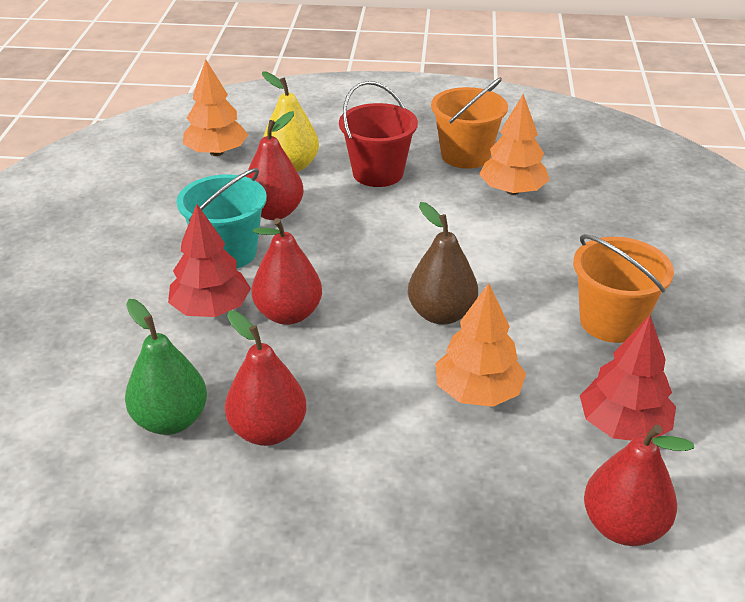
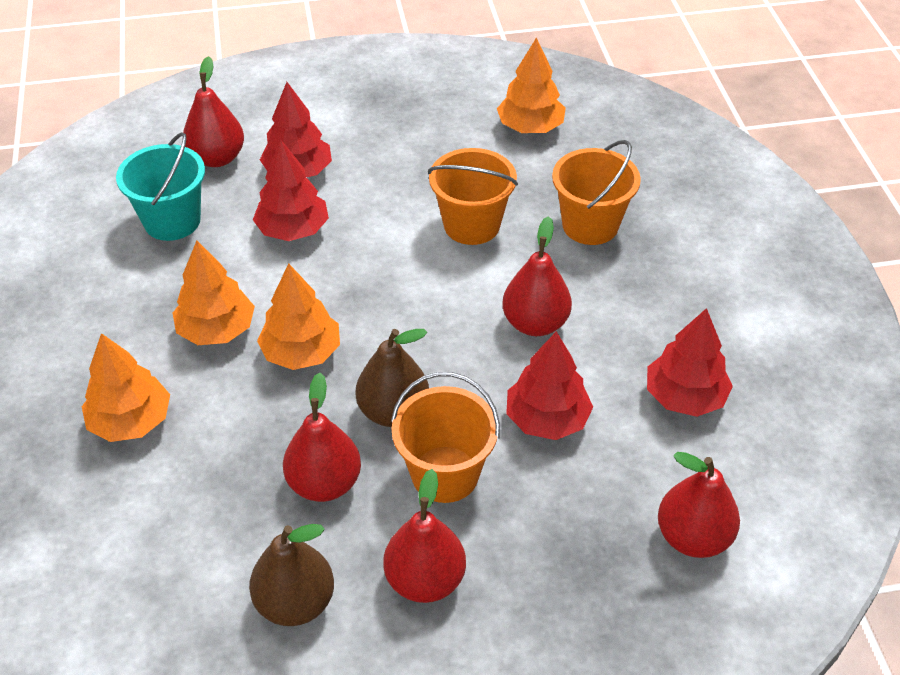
brown pear: [408,202,478,325] = 1 -> [249,524,334,626] [356,329,429,427] = 2
green pear: [125,299,207,435] = 1 -> none = 0
orange bucket: [431,77,508,169] [573,234,674,343] = 2 -> [391,372,500,503] [428,148,518,245] [552,140,641,245] = 3
orange tree: [183,59,248,156] [435,283,526,407] [479,94,549,195] = 3 -> [82,333,170,442] [173,240,255,345] [257,263,340,370] [497,37,566,133] = 4
red bucket: [339,81,418,187] = 1 -> none = 0
red pear: [225,310,307,446] [246,111,304,220] [252,218,322,325] [584,425,694,546] = 4 -> [183,56,244,167] [283,373,361,502] [383,469,466,603] [503,216,572,336] [658,452,740,558] = 5
red tree: [168,204,251,317] [580,315,676,441] = 2 -> [253,140,329,241] [260,82,332,177] [506,331,593,440] [647,308,733,417] = 4
yellow pear: [262,71,319,172] = 1 -> none = 0

